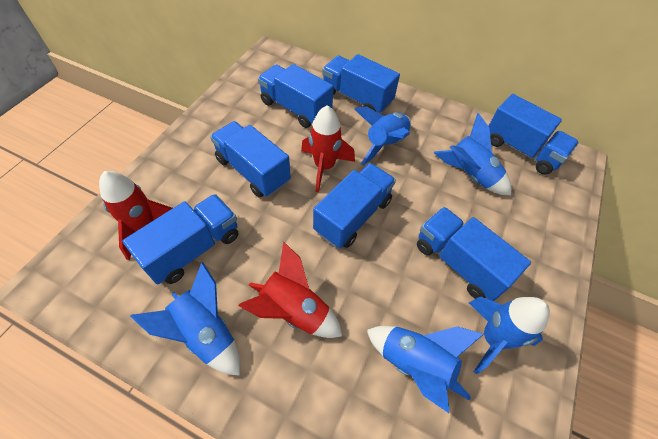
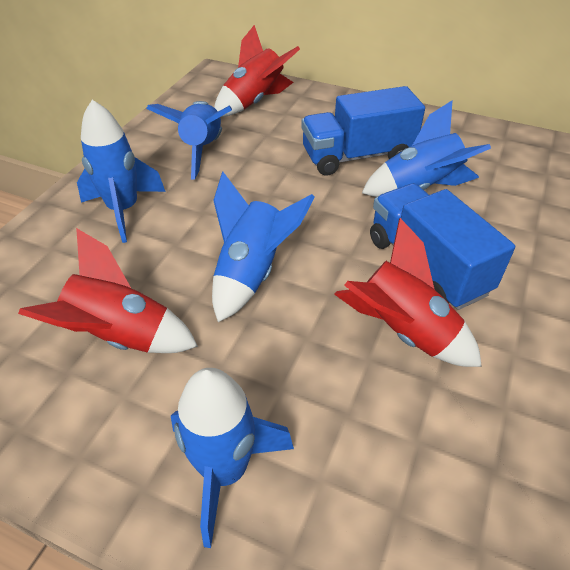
blue truck: [122,194,238,284] [210,121,291,198] [258,64,334,128] [313,163,396,248] [322,54,400,114] [417,207,531,301] [489,94,579,175] = 7 -> [301,86,425,175] [370,183,515,310] = 2

